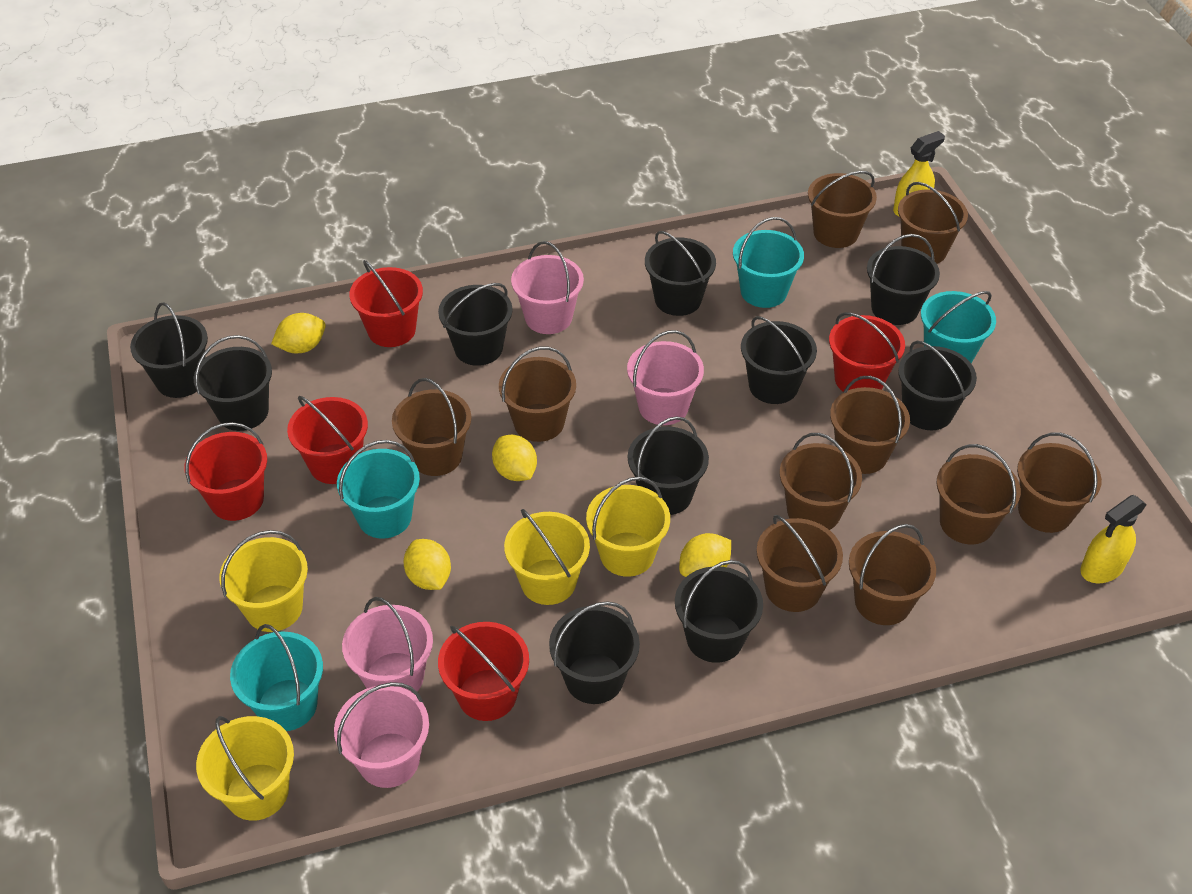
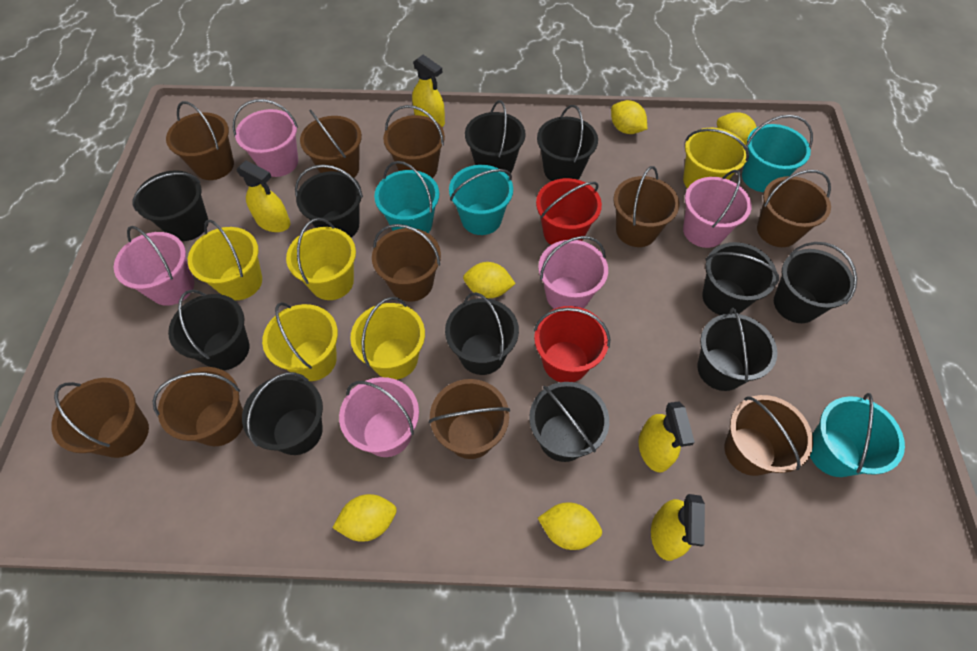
black bucket: [130,302,208,398] [194,335,272,431] [438,283,513,366] [549,601,640,704] [627,416,709,515] [645,231,716,316] [675,560,763,663] [741,316,817,404] [867,234,940,325] [898,341,977,430] = 10 -> [133,170,208,241] [168,290,249,370] [242,372,323,455] [295,164,363,238] [445,292,519,375] [465,100,526,175] [529,382,609,462] [537,105,598,181] [697,308,777,391] [702,242,779,315] [774,242,857,323] = 11
pink bucket: [334,682,429,788] [342,597,433,694] [511,241,584,334] [627,330,704,425] = 4 -> [114,226,194,306] [233,99,298,177] [339,377,419,457] [538,236,608,309] [683,170,752,248] = 5
red bucket: [184,422,267,521] [287,396,368,484] [349,260,423,347] [438,622,529,721] [829,312,905,392] = 5 -> [534,306,611,382] [536,178,602,245] = 2
yellow bucket: [196,716,294,821] [219,530,308,632] [504,509,590,605] [586,477,670,577] = 4 -> [188,220,262,300] [262,302,338,381] [286,218,356,300] [350,297,425,380] [683,128,749,189] = 5
yellow lemon: [271,313,326,353] [404,539,451,590] [492,435,537,481] [679,533,731,577] = 4 -> [332,494,397,542] [463,262,516,298] [538,502,602,550] [611,100,647,134] [717,112,757,145] = 5
yellow spray bottle: [893,131,945,216] [1080,495,1147,583] = 2 -> [236,160,290,232] [412,55,445,127] [639,401,695,472] [651,494,705,561] = 4

